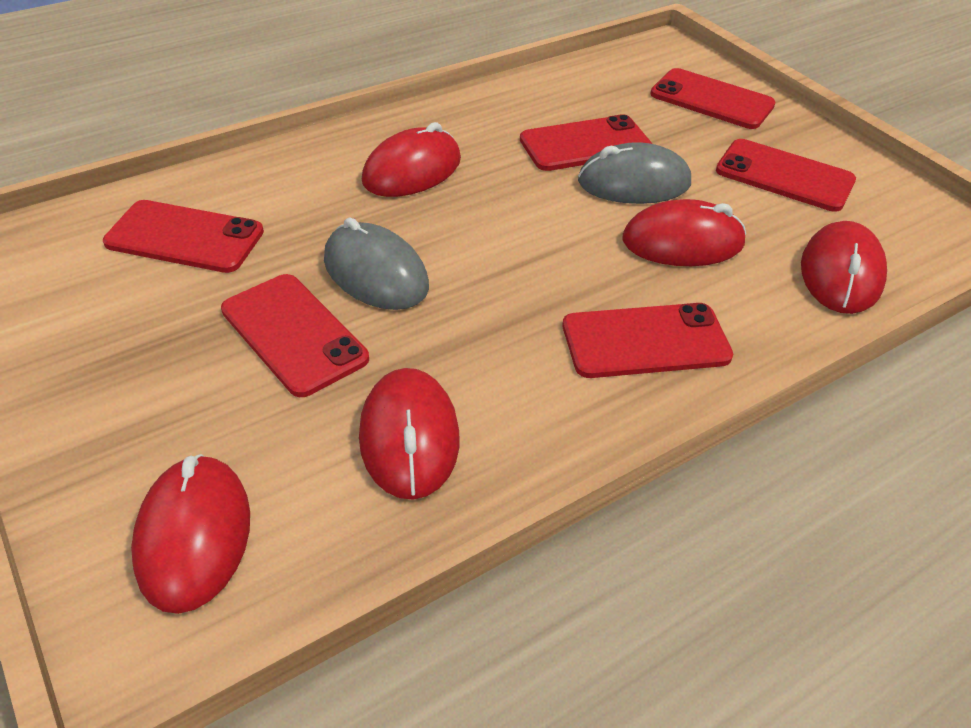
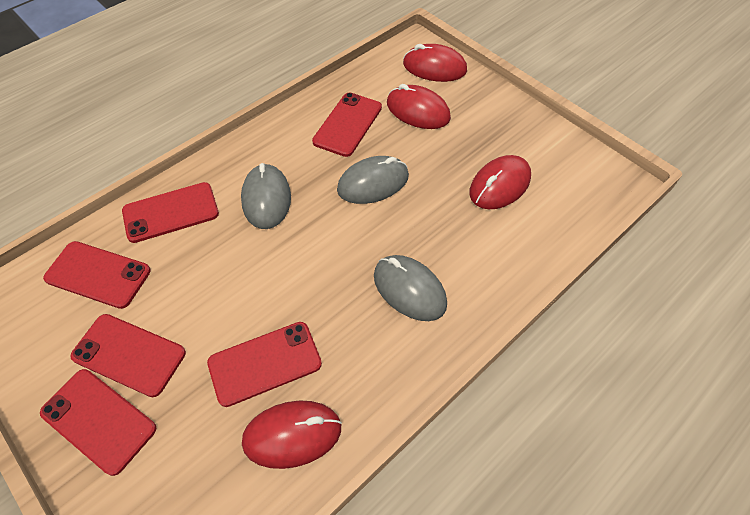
grey mouse: [324,218,429,310] [578,142,691,204] = 2 -> [241,163,291,229] [337,156,409,204] [374,255,447,321] = 3
red mouse: [131,454,250,614] [359,368,459,500] [362,122,461,197] [622,199,746,266] [801,221,887,314] = 5 -> [242,400,342,469] [387,84,451,129] [403,44,467,82] [469,155,531,209] = 4

